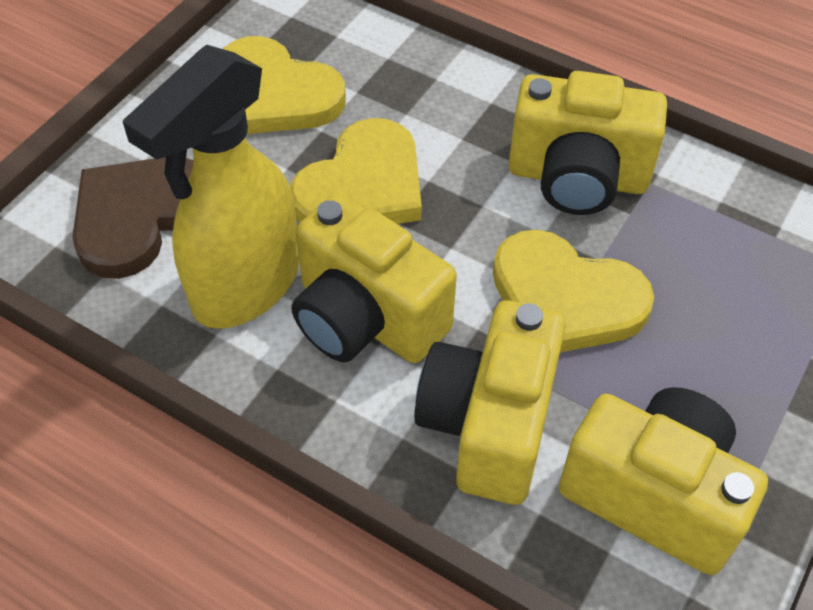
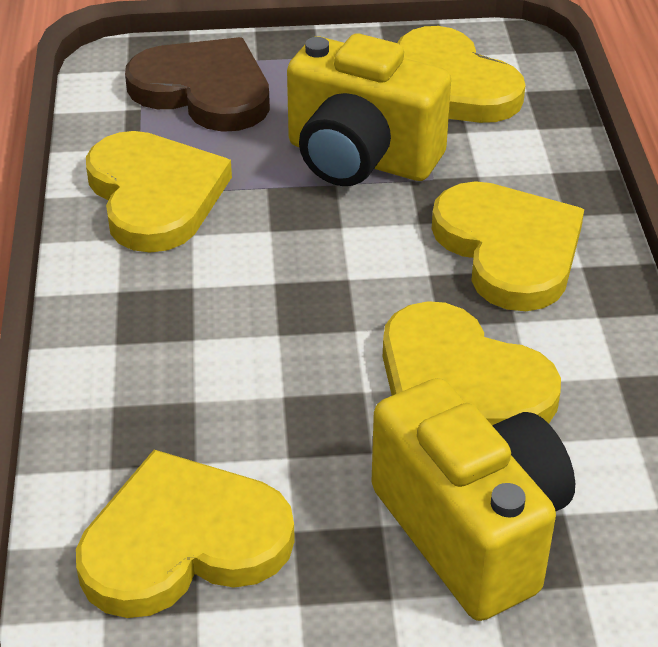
yellow camera: [291,193,457,363] [414,300,566,505] [509,71,667,215] [559,387,768,575] = 4 -> [287,33,451,186] [371,378,575,621] = 2
yellow heart: [223,36,346,134] [290,118,422,224] [493,230,654,353] = 3 -> [76,450,295,618] [86,131,232,253] [383,301,561,425] [398,26,526,123] [432,181,584,311] = 5
yellow spray bottle: [123,45,299,329] = 1 -> none = 0

